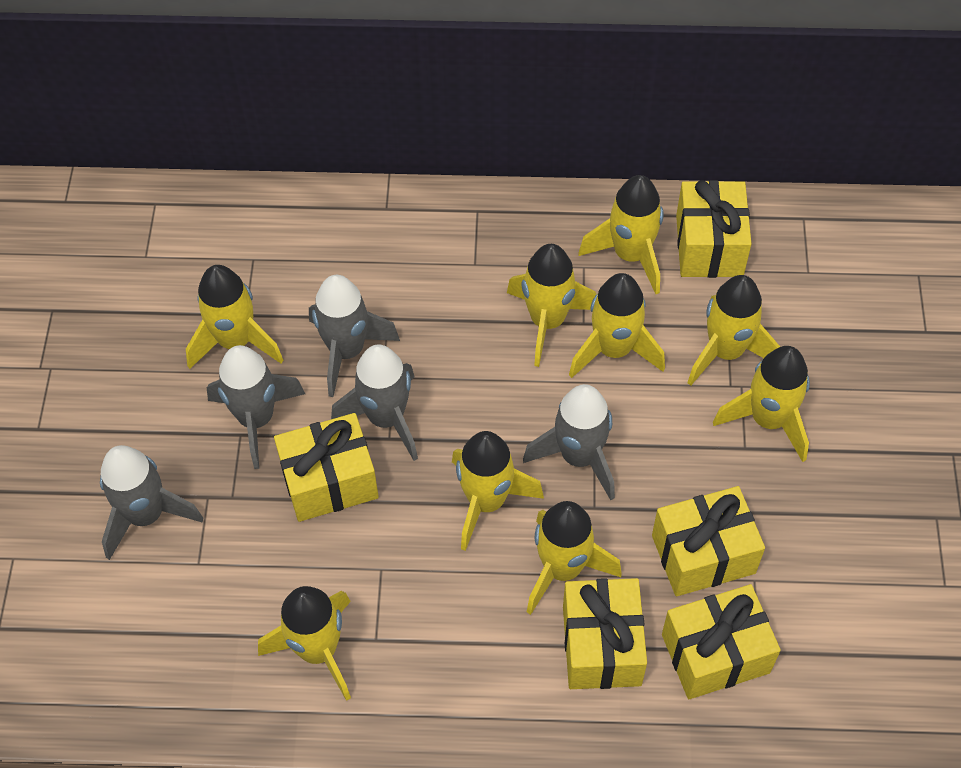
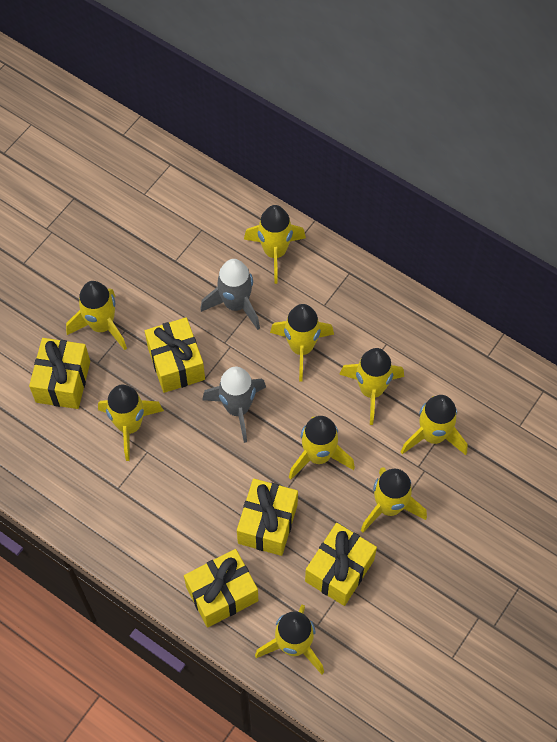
grey rocket: [100,445,203,560] [207,345,305,469] [309,275,400,397] [331,344,418,461] [523,384,615,500] = 5 -> [200,259,260,330] [202,367,266,443] = 2

